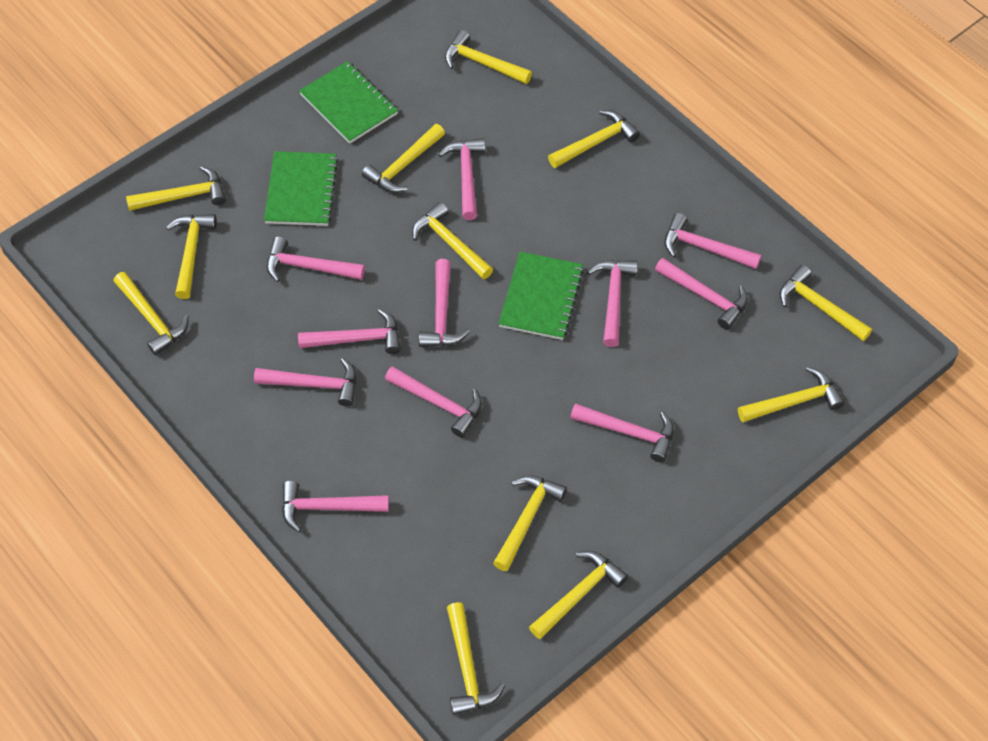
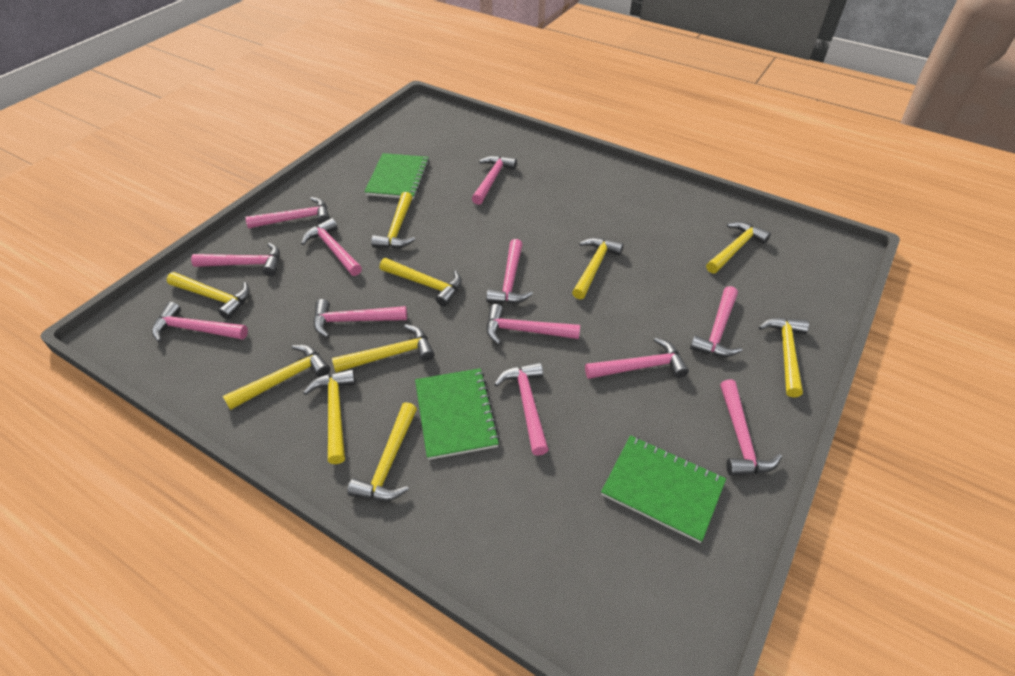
pink hammer: [254,358,357,407] [267,236,365,282] [282,481,389,532] [298,309,401,354] [385,366,482,438] [419,259,470,347] [438,138,485,220] [570,403,674,463] [587,260,638,347] [655,258,748,330] [664,213,761,269] = 11 -> [152,302,248,342] [191,243,280,276] [245,197,330,229] [301,218,362,276] [314,299,407,338] [472,156,517,205] [486,239,533,304] [487,304,580,344] [494,362,549,456] [585,337,689,379] [690,286,742,357] [720,380,782,476] = 12
yellow hammer: [114,272,189,355] [126,166,226,211] [166,214,217,299] [362,124,445,193] [412,202,493,279] [445,30,532,84] [447,602,505,715] [493,475,567,571] [529,551,628,639] [548,110,640,168] [738,367,844,422] [780,265,872,341] = 12 -> [167,272,250,319] [223,345,330,410] [303,369,356,464] [332,324,434,373] [347,402,417,501] [371,192,415,249] [380,258,462,307] [572,238,624,299] [706,222,771,274] [759,318,809,398] = 10

